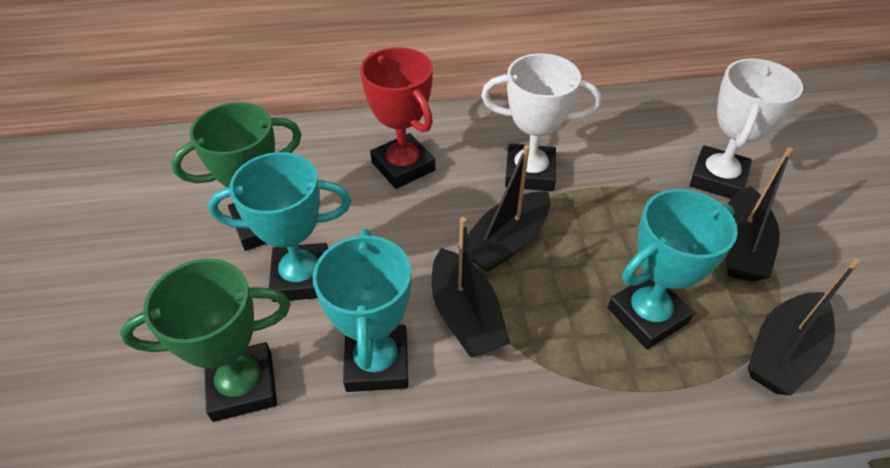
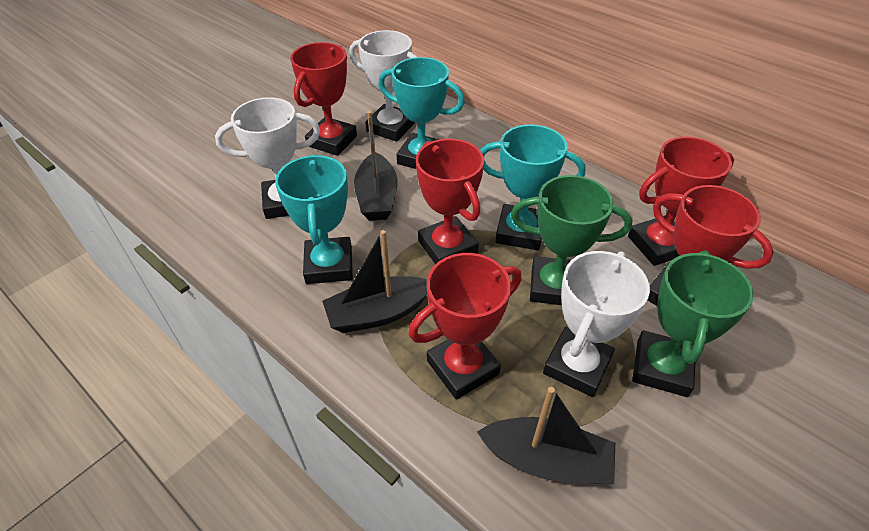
black boat: [431,217,510,357] [458,145,550,272] [725,147,793,282] [748,258,860,396] = 4 -> [322,230,427,333] [354,111,397,221] [477,387,615,484] = 3
red trophy: [360,47,435,189] = 1 -> [290,42,357,156] [408,253,522,400] [416,139,484,264] [628,137,734,266] [647,185,774,306] = 5
white trophy: [481,53,601,191] [690,59,803,199] = 2 -> [215,97,320,219] [349,30,417,142] [543,251,650,397] = 3

